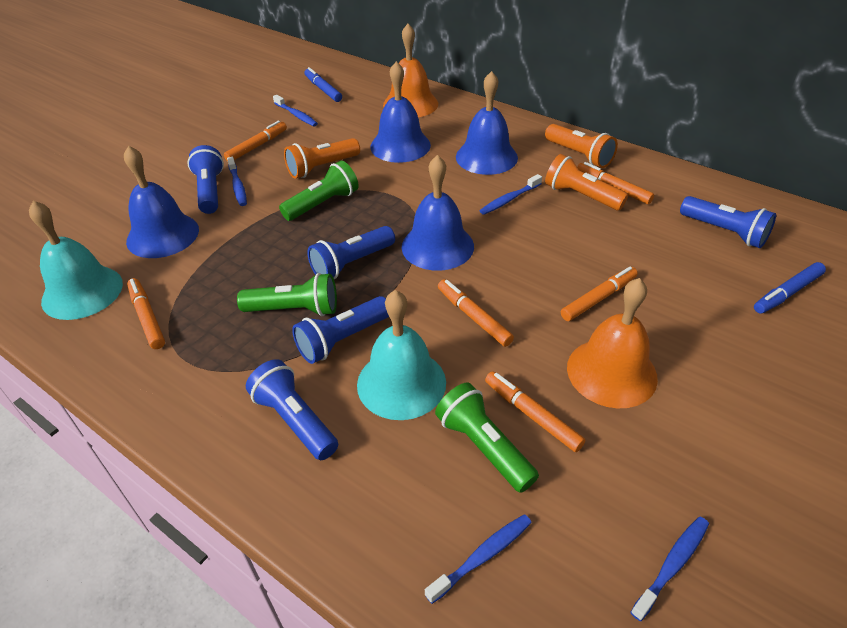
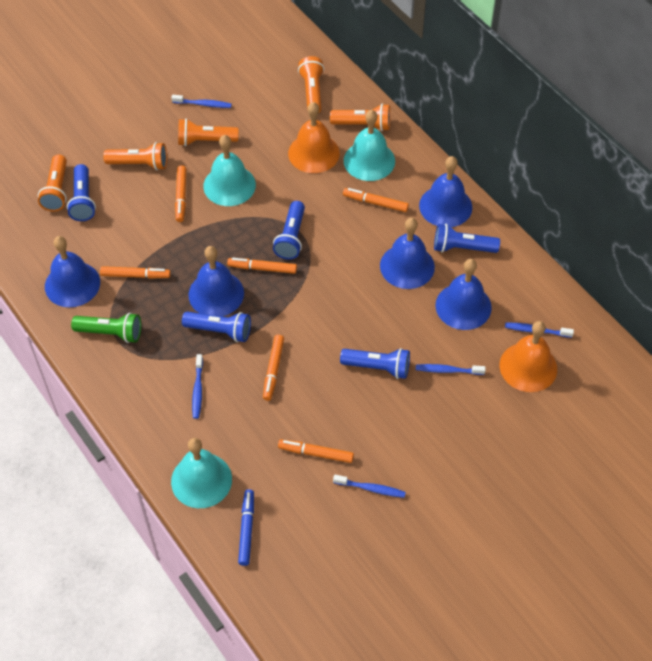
blue bell: [124,146,199,258] [370,61,431,163] [402,155,474,271] [456,71,518,175] = 4 -> [45,236,100,307] [188,246,244,317] [380,218,435,289] [419,156,472,227] [435,259,492,330] = 5
blue marker: [304,67,342,102] [754,262,826,314] = 2 -> [238,489,254,566] = 1
green flashlight: [237,273,337,316] [279,160,359,221] [435,383,539,493] = 3 -> [71,313,141,343] = 1
orange flashlight: [284,138,360,178] [545,124,618,168] [545,154,628,210] = 3 -> [38,154,67,212] [103,142,167,170] [178,119,239,146] [298,56,324,113] [330,104,390,131] = 5
turquoise bell: [29,201,123,320] [357,290,446,420] = 2 -> [171,438,232,508] [203,135,256,206] [344,110,395,181] = 3

